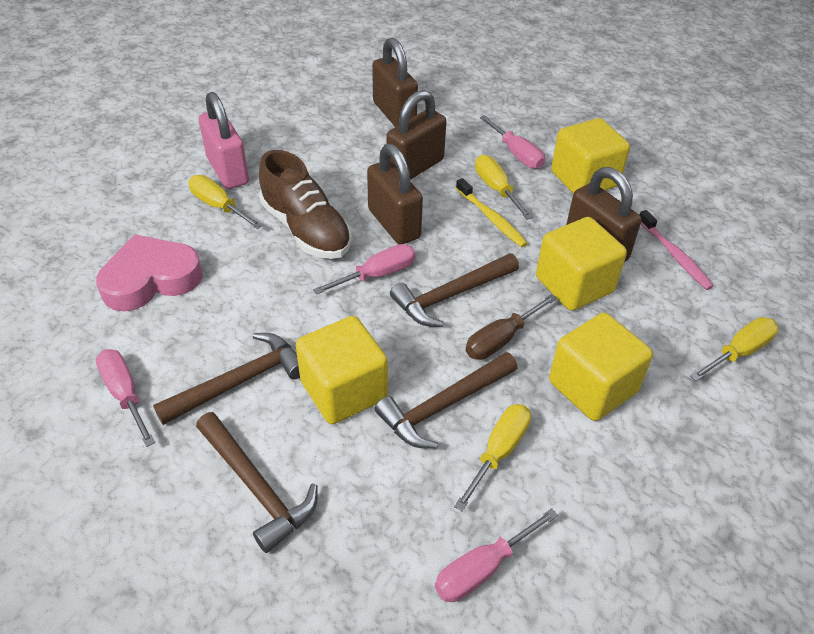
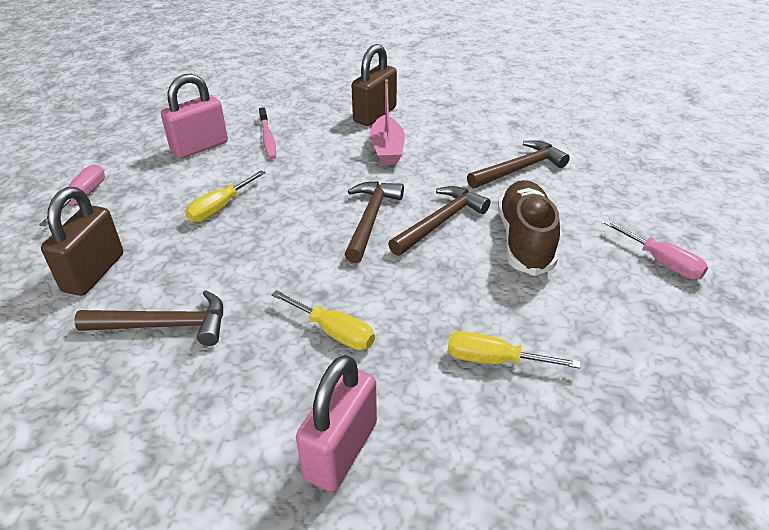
brown padlock: [367,144,423,244] [372,37,418,127] [386,90,446,180] [566,167,642,262] = 4 -> [41,187,123,296] [352,44,397,126] = 2
brown screwdriver: [466,294,557,360] = 1 -> none = 0
pink boat: none = 0 -> [370,79,405,165] = 1
pink heart: [96,234,203,312] = 1 -> none = 0
pink padlock: [199,92,249,189] = 1 -> [161,74,228,159] [296,355,377,492] = 2
pink screwdriver: [96,349,155,447] [313,244,416,295] [435,508,558,602] [480,115,545,169] = 4 -> [39,164,105,226] [604,220,708,280] = 2
yellow cube: [296,316,388,424] [536,217,627,311] [549,313,653,421] [551,118,630,194] = 4 -> none = 0
yellow screwdriver: [188,175,263,229] [454,404,531,511] [475,155,533,220] [690,317,779,381] = 4 -> [185,170,266,222] [271,290,375,350] [448,331,580,369] = 3
yellow toothbrush: [456,178,528,247] = 1 -> none = 0

